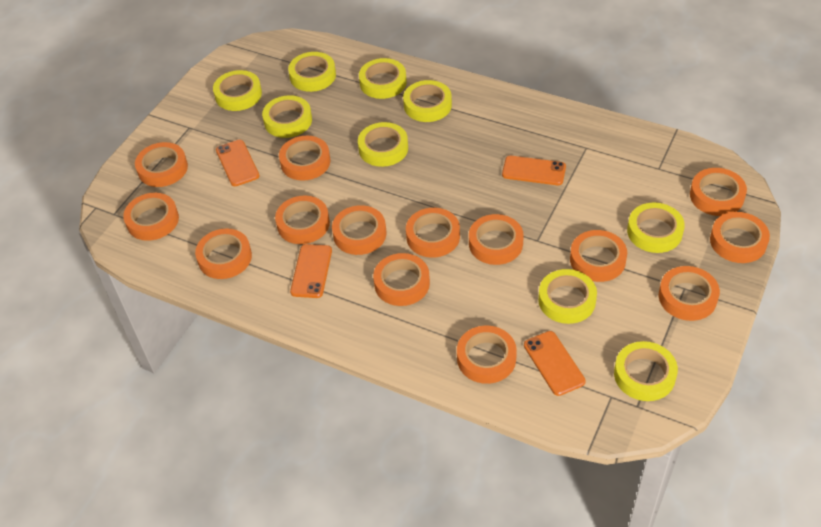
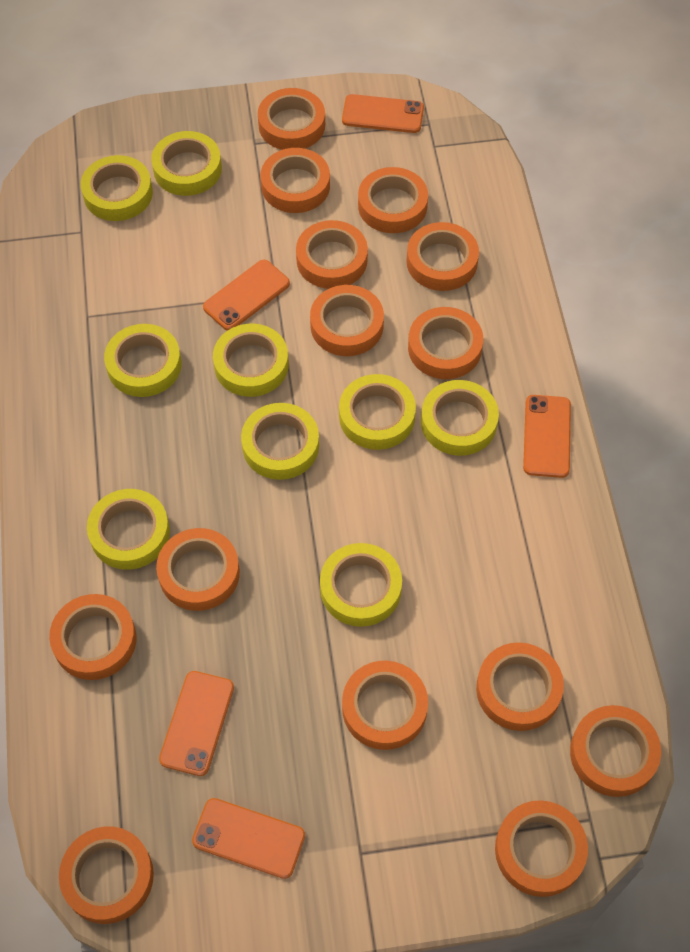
orange phone: [216,140,260,186] [290,244,332,298] [502,156,566,185] [524,331,586,396] = 4 -> [159,671,234,776] [192,798,305,879] [203,260,290,331] [342,94,424,133] [523,395,571,478] = 5

